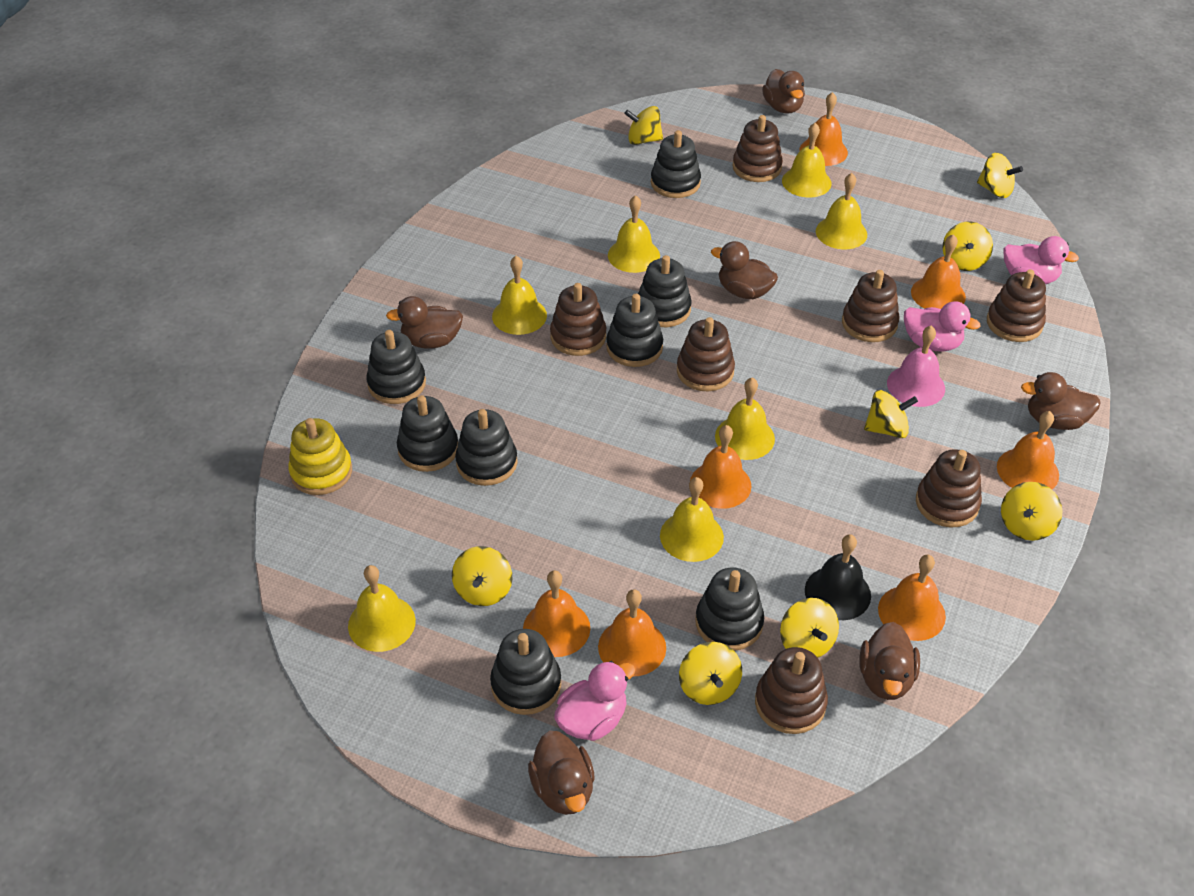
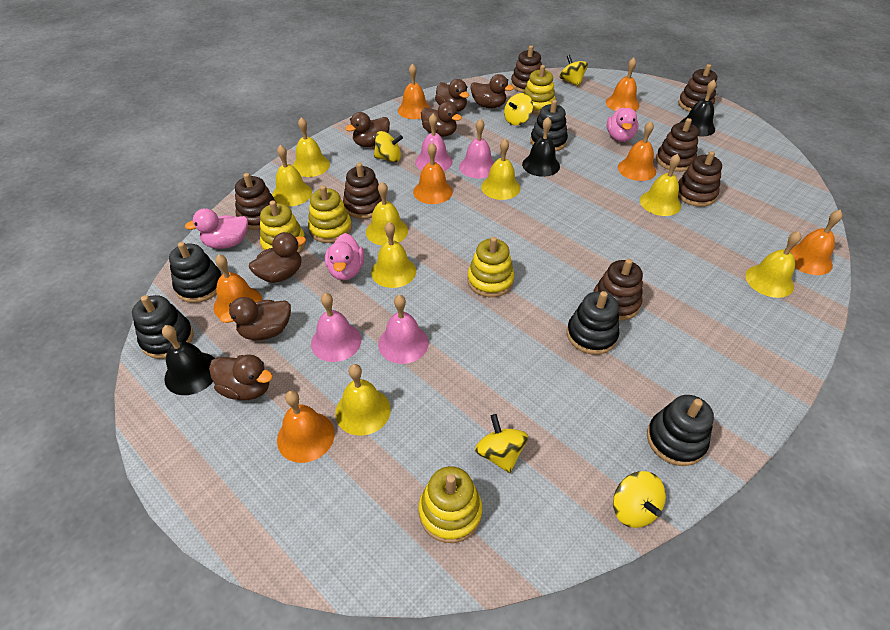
black bell: [805,534,871,620] = 1 -> [162,325,215,395] [522,117,560,177] [680,80,716,137] = 3
black stacking toy: [366,330,426,404] [397,395,458,472] [455,409,518,486] [490,629,561,715] [606,294,663,367] [638,255,692,327] [651,130,701,198] [695,567,764,651] = 8 -> [132,295,194,359] [169,242,221,303] [530,100,568,152] [567,291,619,355] [647,395,714,466] = 5
brown duck: [386,296,463,349] [528,731,595,815] [711,241,778,299] [762,69,805,113] [859,622,920,700] [1021,372,1101,430] = 6 -> [209,354,273,400] [220,297,291,340] [249,232,306,283] [345,112,390,147] [421,102,462,137] [435,79,469,112] [470,74,514,108] = 7
pink bell: [887,326,945,407] = 1 -> [311,293,361,362] [378,295,429,364] [415,114,453,171] [459,118,494,178] = 4
yellow bell: [348,565,416,652] [492,256,547,335] [608,195,660,273] [660,477,724,562] [715,377,775,460] [782,123,831,198] [816,173,867,250] = 7 -> [272,145,312,207] [292,117,330,177] [335,364,391,436] [366,182,408,245] [371,222,416,288] [481,139,520,200] [640,154,681,216] [745,231,802,298] = 8
yellow spinning top: [452,546,512,606] [624,106,663,145] [679,642,742,705] [780,598,839,658] [864,390,918,438] [943,222,993,271] [977,153,1023,198] [1001,482,1063,541] = 8 -> [374,131,403,163] [475,414,528,473] [504,93,533,126] [559,55,588,87] [613,471,666,528] = 5
yellow stacking toy: [288,418,352,495] = 1 -> [260,201,306,253] [308,185,352,243] [418,466,482,543] [467,237,514,297] [524,65,556,114] = 5

